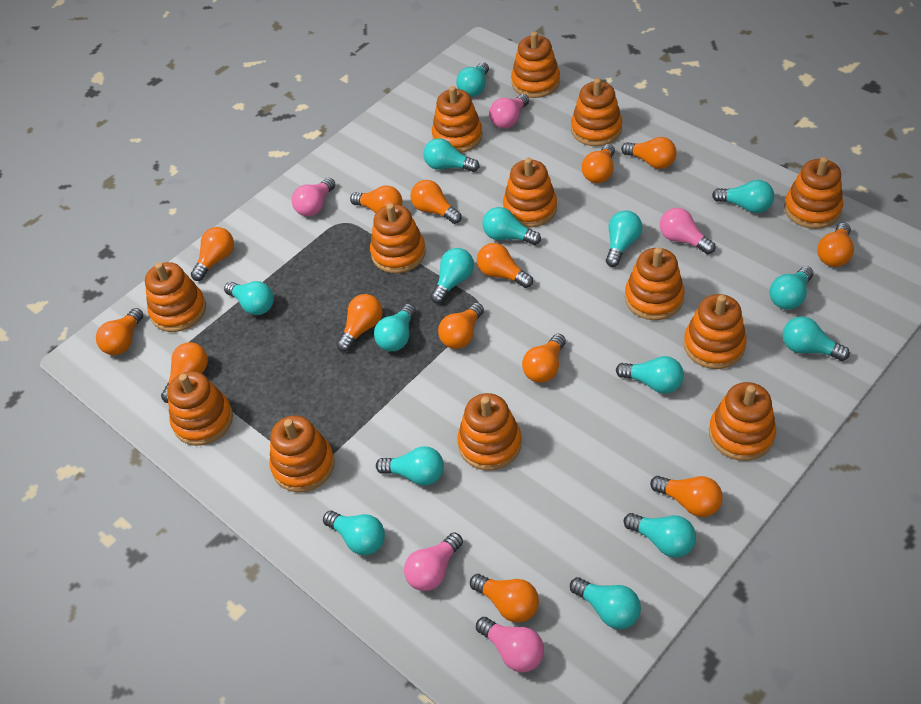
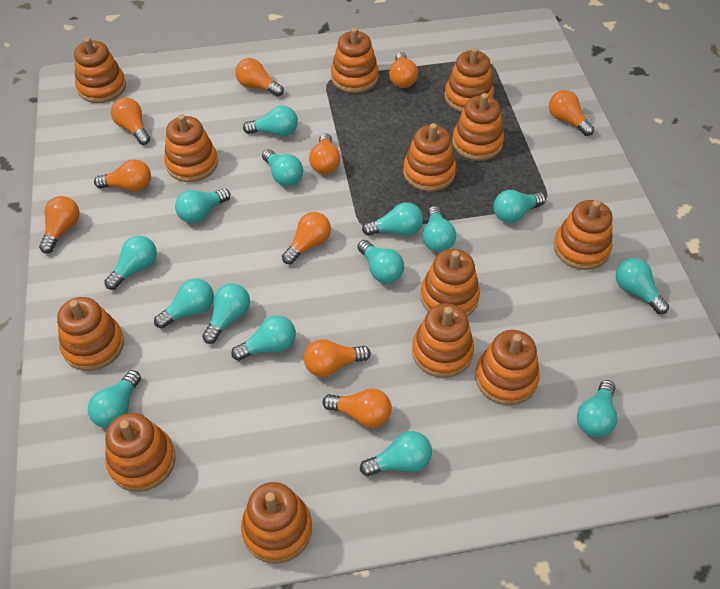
orange light bulb: [96,308,144,355] [161,342,208,403] [191,227,234,281] [337,294,382,352] [350,185,403,213] [411,180,462,224] [438,303,484,349] [470,574,539,623] [477,243,533,288] [522,334,566,383] [582,144,615,183] [621,137,677,169] [650,476,723,517] [817,223,854,267] = 14 -> [39,196,80,253] [94,159,151,192] [111,97,150,145] [235,58,284,96] [282,212,331,264] [304,339,371,377] [309,133,341,174] [323,389,392,428] [389,52,418,88] [549,90,594,136] = 10
pink light bulb: [292,178,336,217] [404,532,463,591] [476,617,544,672] [489,94,529,129] [660,208,715,254] = 5 -> none = 0

